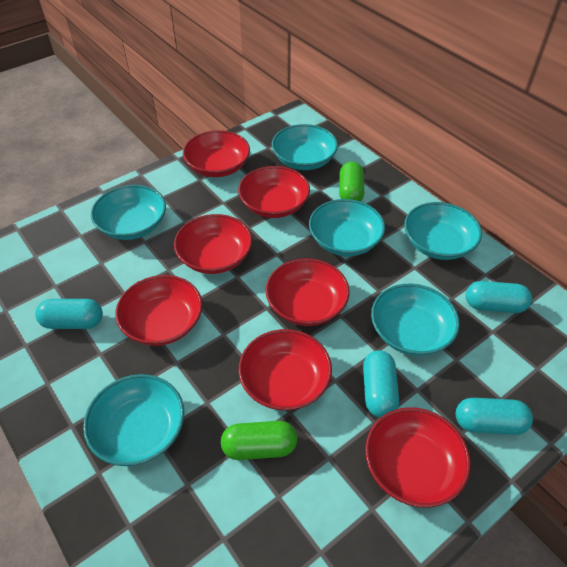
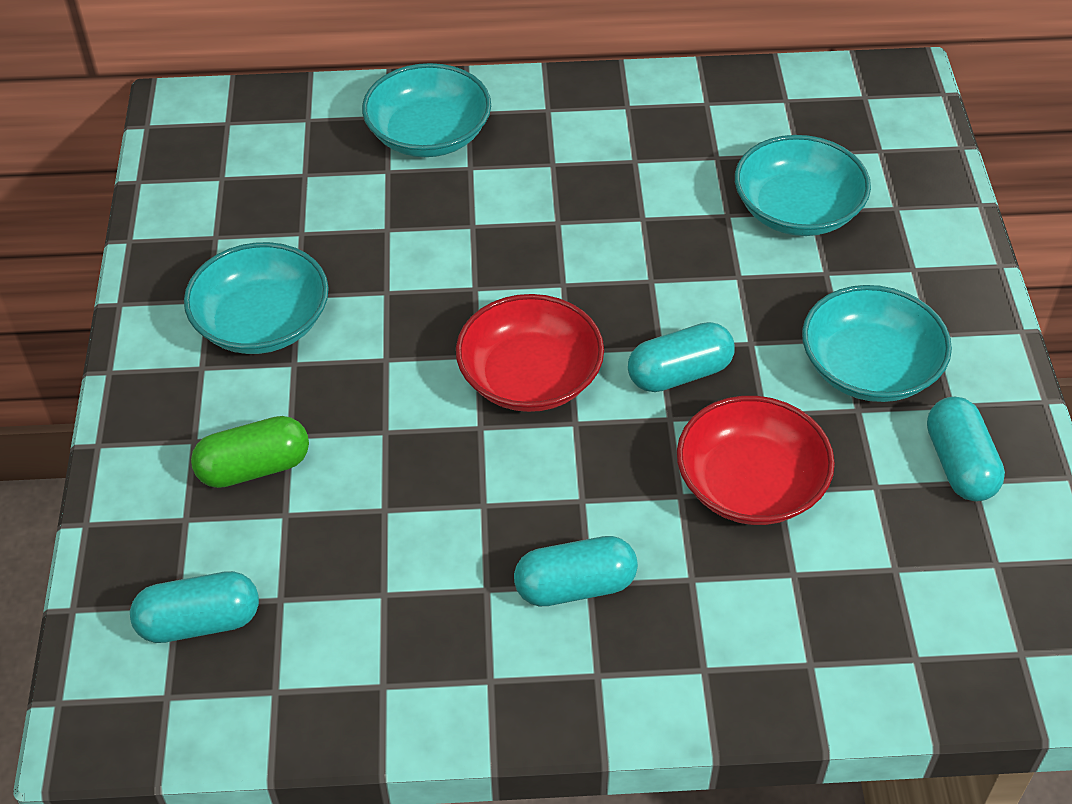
green capsule: [221,421,297,460] [339,161,364,201] = 2 -> [191,416,309,488] = 1
red bowl: [115,275,203,346] [174,214,252,274] [183,130,250,177] [238,166,310,218] [238,329,332,410] [265,258,350,326] [365,407,471,508] = 7 -> [456,294,604,412] [677,396,835,525] = 2
turquoise bowl: [83,374,184,466] [91,185,166,240] [272,124,338,170] [309,199,385,256] [371,284,460,356] [404,202,482,260] = 6 -> [184,242,329,354] [362,63,491,157] [735,135,871,236] [802,285,952,402] = 4

